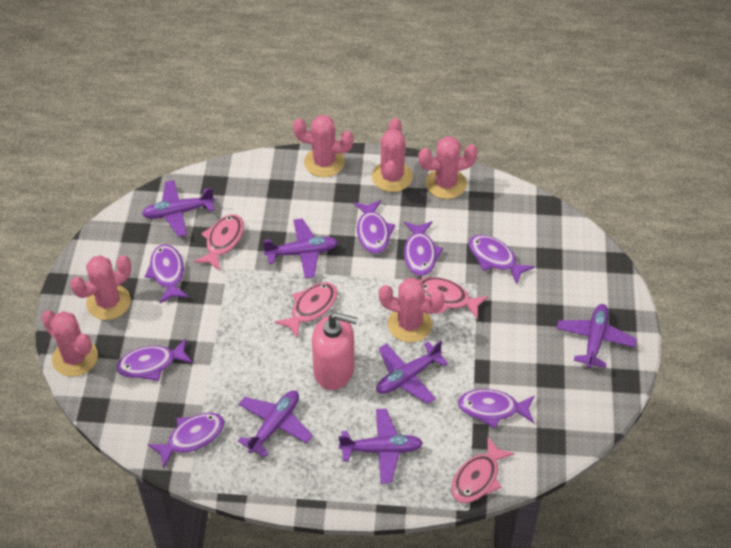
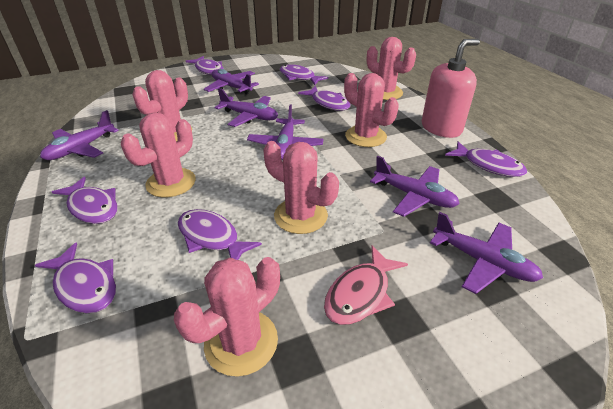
pink fish: [194,214,244,271] [275,282,338,338] [419,277,488,319] [451,437,515,503] = 4 -> [324,245,408,325] = 1

